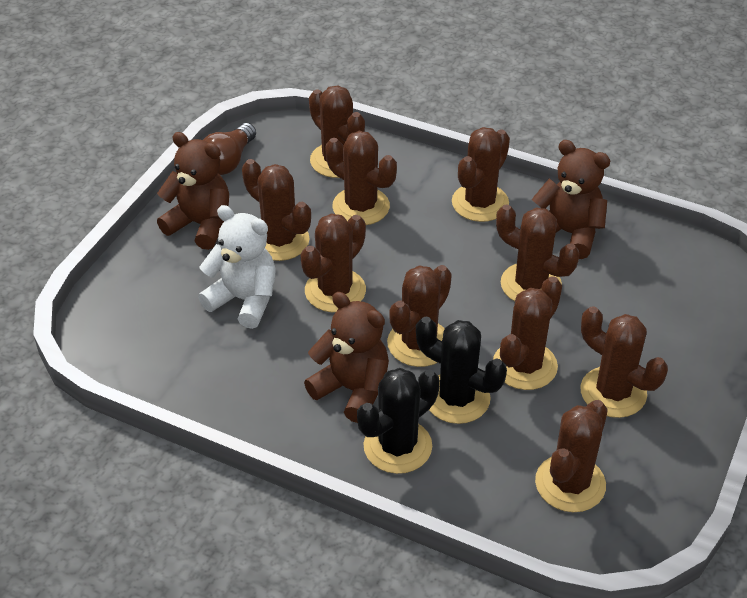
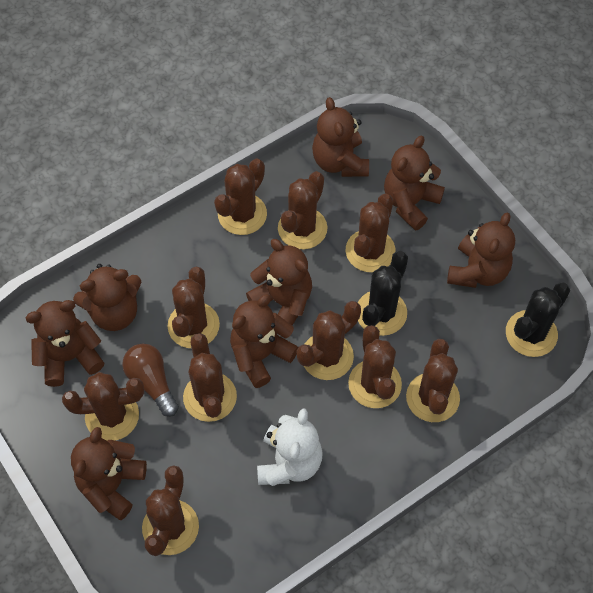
brown teddy bear: [157,132,229,250] [304,292,389,423] [532,140,610,259] = 3 -> [25,300,104,387] [71,427,147,520] [73,264,141,331] [230,294,298,388] [246,239,312,325] [312,97,369,177] [384,136,445,231] [447,213,515,288] = 8

